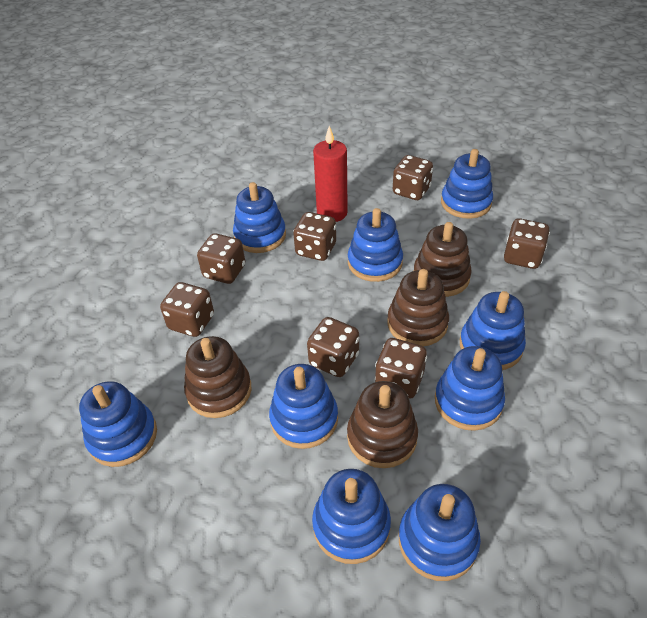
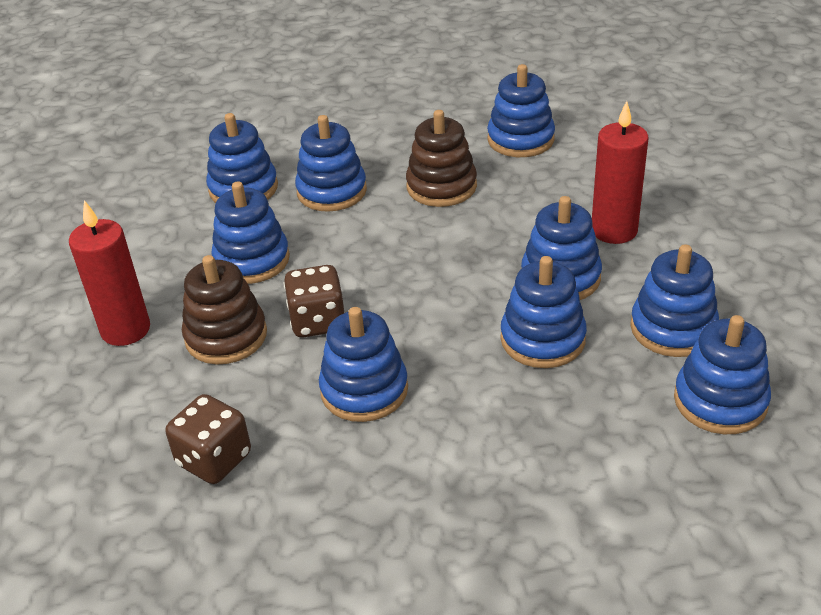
brown dice: [160,282,214,337] [197,233,245,284] [293,212,336,261] [307,317,359,377] [375,338,427,399] [393,155,433,200] [504,218,550,269] = 7 -> [165,394,251,484] [284,265,345,337] = 2
brown stacking toy: [184,336,252,418] [347,381,418,468] [387,269,449,346] [414,222,472,297] = 4 -> [182,255,267,364] [406,110,477,207] = 2
red candle: [313,126,348,222] = 1 -> [69,200,150,346] [592,101,649,244] = 2

